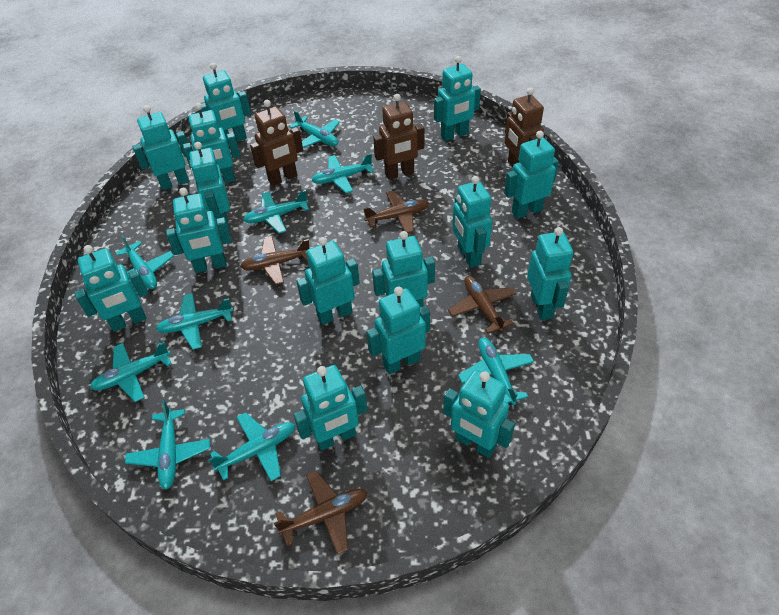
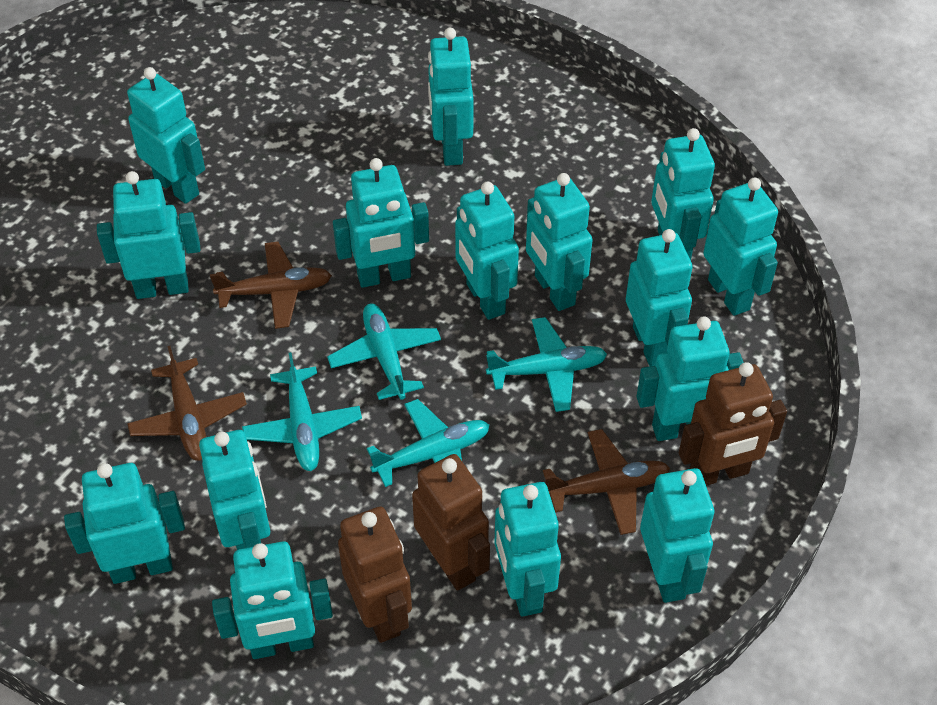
brown plane: [240,236,309,285] [274,471,368,555] [364,191,429,233] [448,276,517,334] = 4 -> [127,346,247,461] [210,242,332,329] [543,429,670,535] = 3
turquoise plane: [90,342,171,402] [115,235,174,289] [125,400,210,490] [156,293,233,350] [208,412,295,481] [243,190,309,233] [289,110,340,148] [311,154,374,193] [458,338,534,405] = 9 -> [242,352,362,471] [327,303,441,400] [367,399,490,487] [486,317,607,412] = 4

